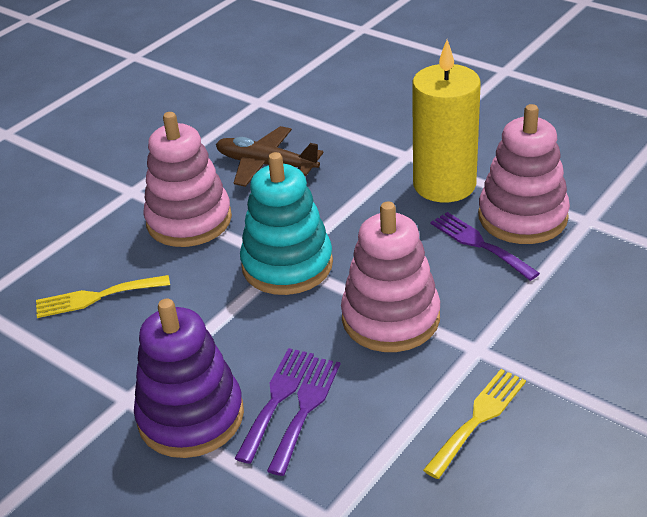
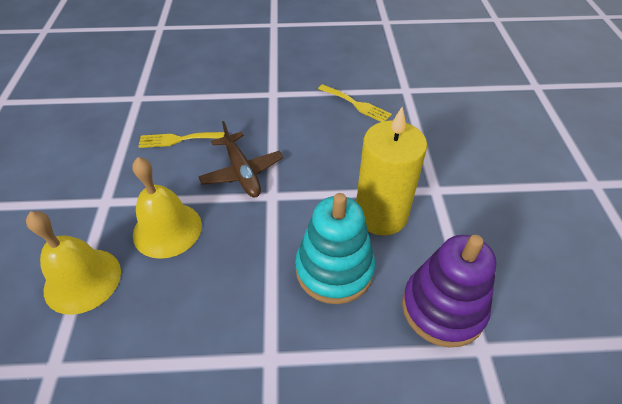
pink stacking toy: [143,112,232,247] [341,202,440,352] [478,104,570,244] = 3 -> none = 0
purple fork: [235,348,314,464] [267,357,340,476] [430,212,540,281] = 3 -> none = 0
yellow bell: none = 0 -> [26,211,121,315] [132,157,202,259] = 2

